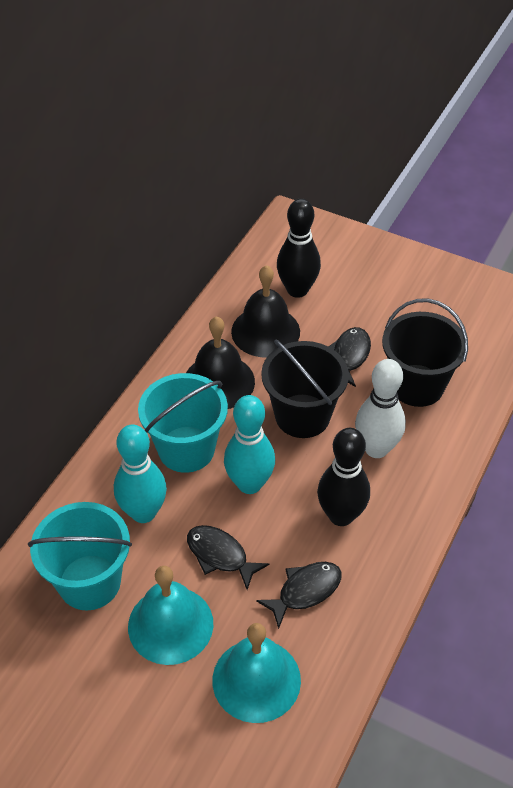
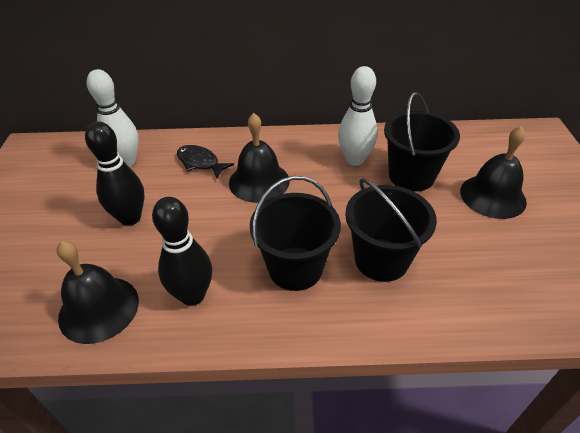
black bell: [186,316,255,409] [231,265,300,358] = 2 -> [57,241,139,344] [229,113,289,203] [460,126,527,219] = 3
black bucket: [261,339,349,438] [382,298,468,407] = 2 -> [250,176,341,291] [345,178,437,282] [384,92,460,192] = 3
black fish: [187,525,269,590] [256,562,342,629] [328,327,371,387] = 3 -> [177,145,234,178] = 1
turquoise bell: [128,566,213,665] [212,623,301,723] = 2 -> none = 0
turquoise bowling pin: [114,425,167,523] [224,395,275,494] = 2 -> none = 0
turquoise bucket: [28,502,132,610] [138,373,228,473] = 2 -> none = 0
white bowling pin: [355,359,406,458] = 1 -> [87,69,139,167] [338,66,378,166] = 2

